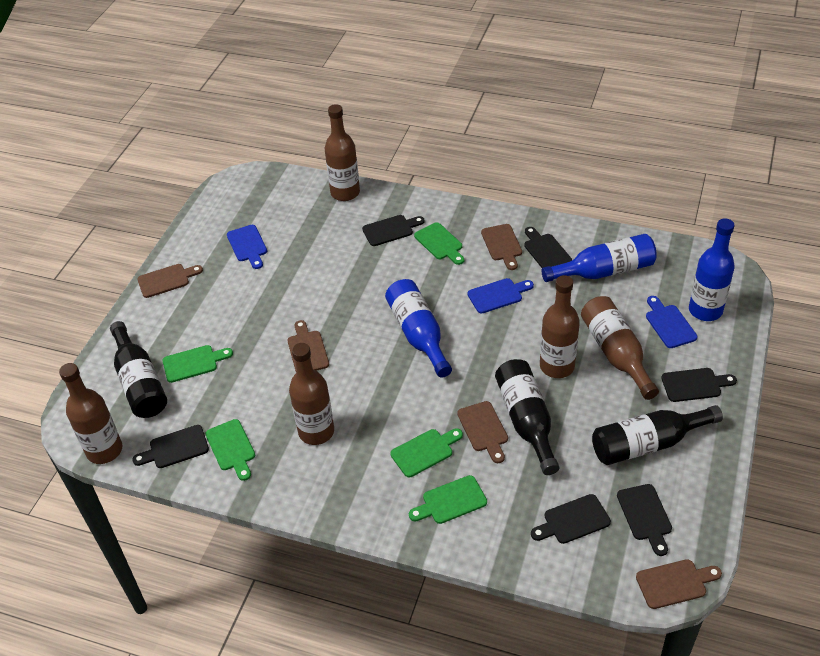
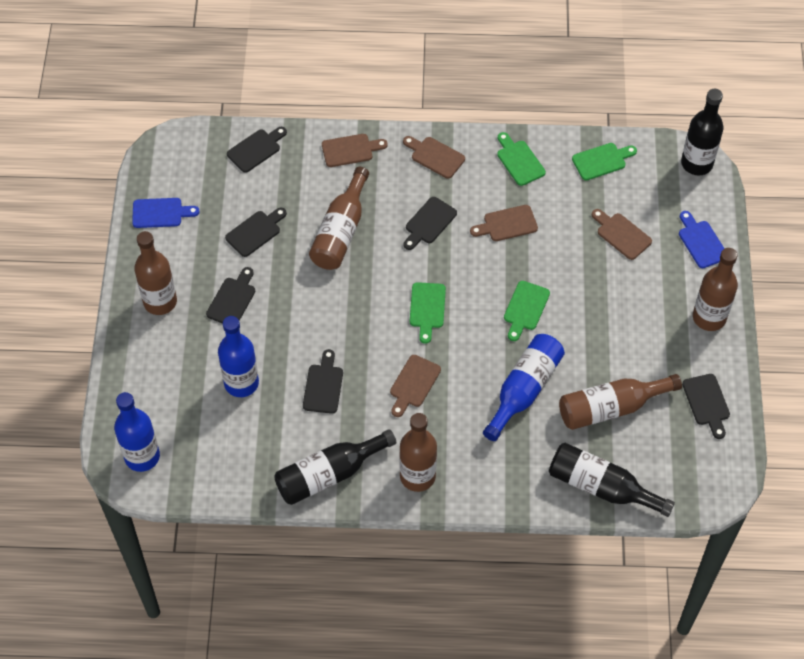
blue cutting board: [227,225,267,269] [468,278,534,313] [646,296,698,348] = 3 -> [132,198,200,228] [679,211,725,268] = 2
green cutting board: [163,345,233,383] [205,419,255,481] [390,428,463,477] [409,475,487,524] [414,222,464,265] = 5 -> [410,282,446,344] [497,132,546,186] [504,281,550,341] [572,143,637,181] = 4

